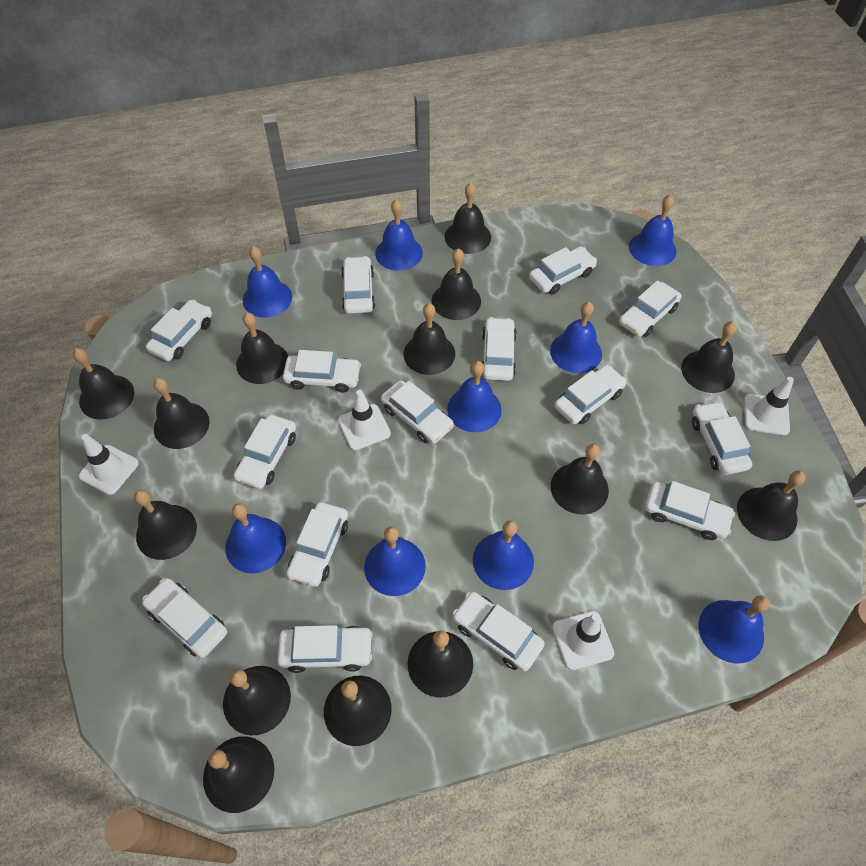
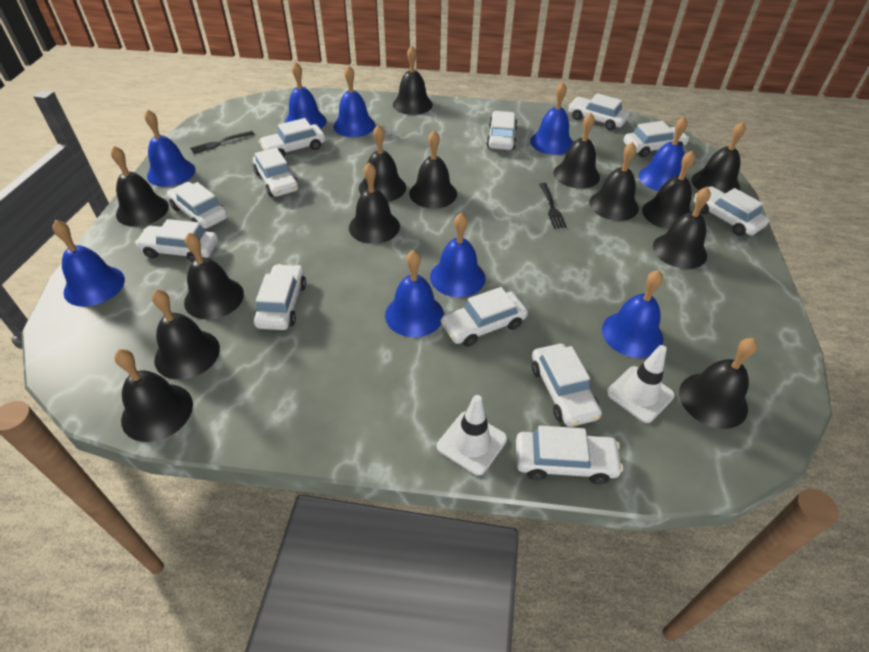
black fork: none = 0 -> [190,131,254,154] [539,183,567,228] = 2
white car: [142,578,227,658] [146,299,212,361] [234,415,296,489] [278,625,373,673] [283,350,361,393] [287,502,348,587] [341,256,375,314] [381,380,454,444] [452,592,545,671] [482,317,517,381] [529,246,597,294] [554,365,627,424] [619,280,682,337] [645,481,735,540] [692,401,752,475] = 15 -> [135,219,218,262] [167,182,228,229] [253,147,299,197] [254,264,306,330] [259,118,325,157] [440,287,528,347] [487,111,517,150] [516,426,623,484] [532,344,602,427] [568,93,629,130] [624,121,689,157] [694,186,769,236] = 12
white traffic cone: [79,434,139,495] [338,390,391,450] [552,611,615,670] [744,377,794,435] = 4 -> [437,395,507,476] [607,345,675,423] = 2

